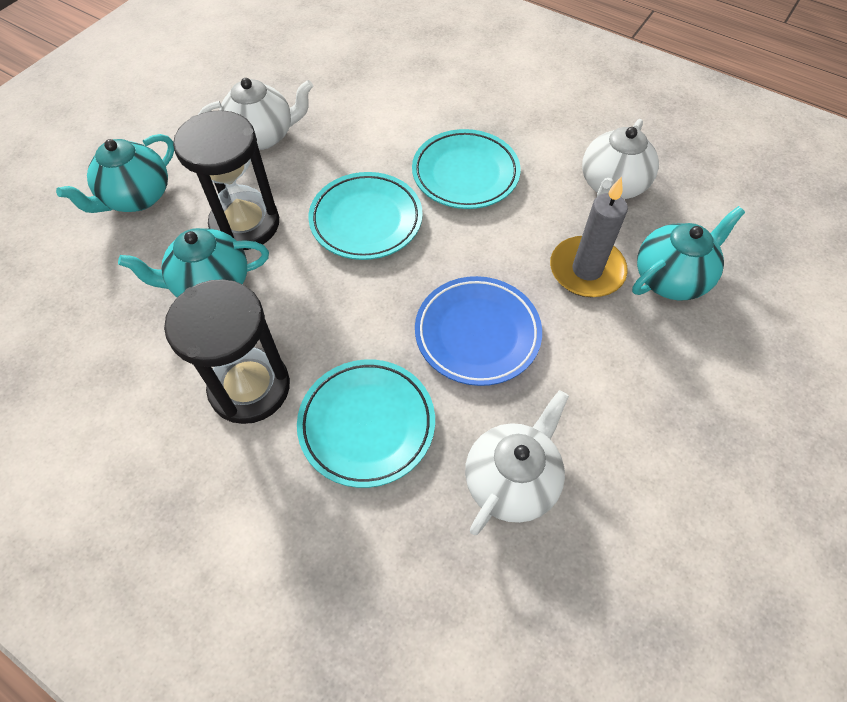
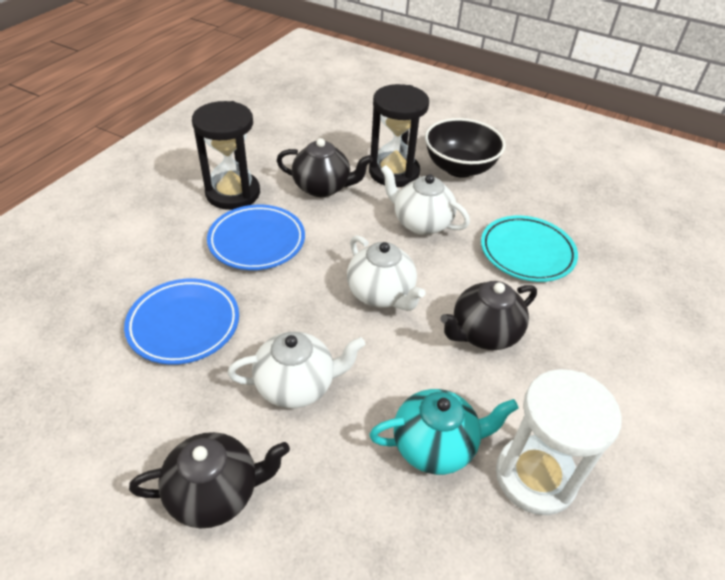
black bowl: none = 0 -> [425,118,506,178] = 1
black teapot: none = 0 -> [129,432,290,528] [276,138,373,197] [440,281,537,350] = 3
blue plate: [415,276,542,386] = 1 -> [124,278,239,365] [207,205,305,270] = 2
grey candle: [550,176,628,297] = 1 -> none = 0
turquoise plate: [297,359,435,488] [308,172,423,260] [412,129,521,209] = 3 -> [481,216,578,282] = 1
turquoise teapot: [56,134,174,213] [118,228,269,297] [632,206,745,300] = 3 -> [369,389,518,475] = 1
white hourglass: none = 0 -> [496,369,622,515] = 1

